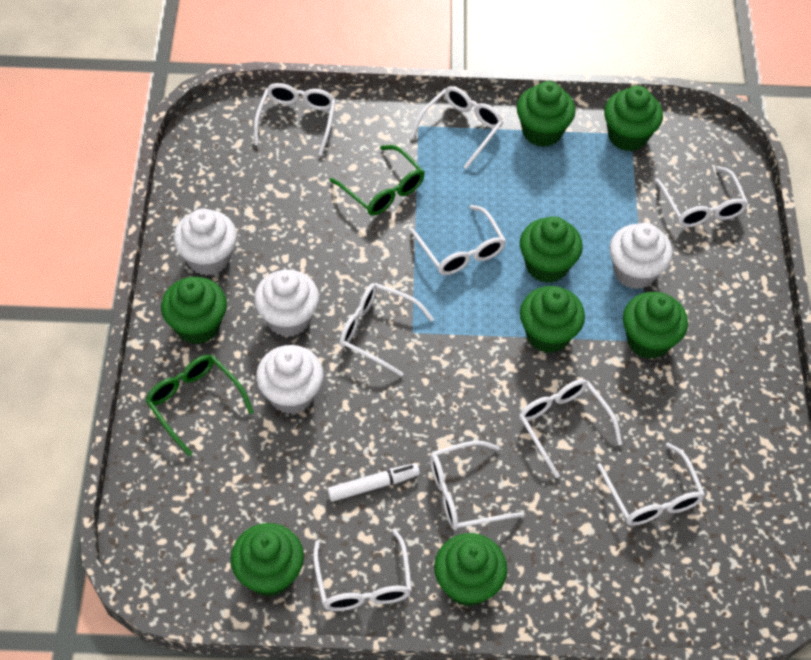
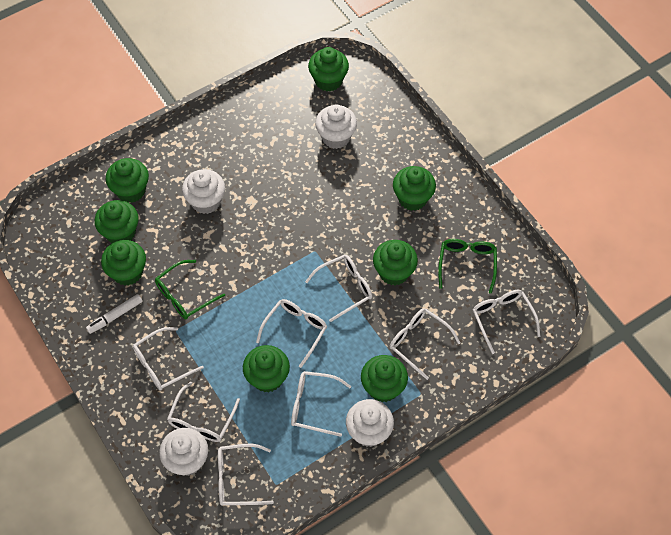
white glasses: [254,83,336,155] [313,529,412,611] [339,283,434,377] [410,86,503,169] [410,205,506,275] [430,441,524,530] [519,379,622,478] [597,443,705,526] [655,166,748,227] = 9 -> [133,327,204,391] [167,382,240,442] [218,444,274,506] [256,299,327,368] [291,371,351,437] [305,255,372,322] [390,308,461,380] [473,290,541,354] = 8

